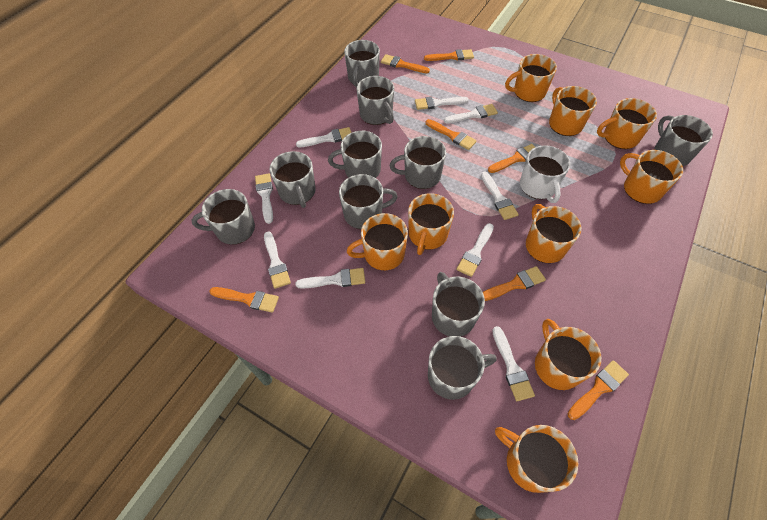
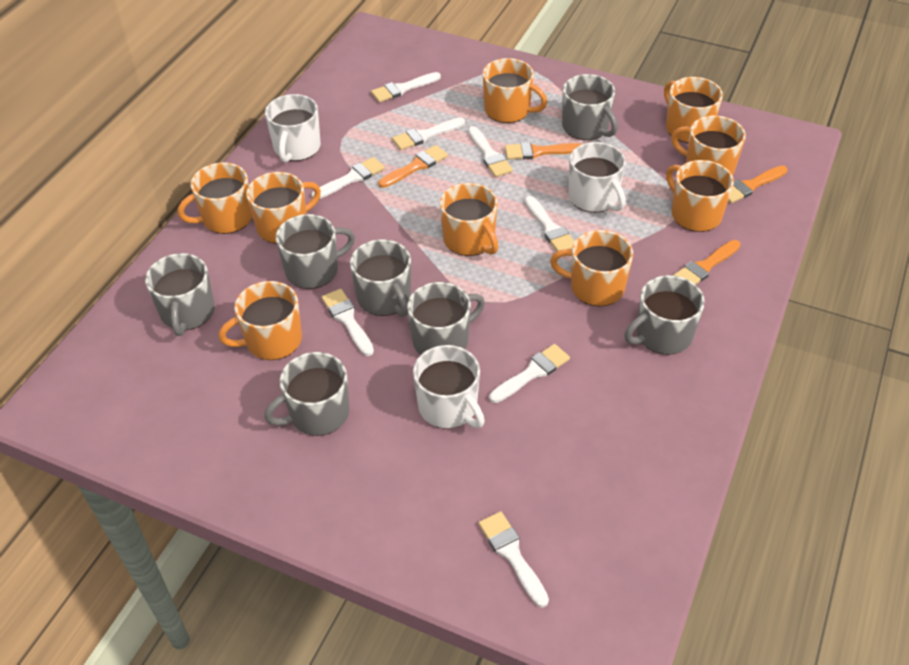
grey mug: [192,189,255,245] [269,151,316,208] [328,131,382,178] [339,174,398,229] [344,40,380,87] [357,76,394,125] [389,136,446,189] [428,336,497,400] [432,272,485,337] [654,115,713,166] = 10 -> [145,253,215,336] [264,352,349,436] [276,214,355,289] [350,239,411,317] [407,282,485,355] [562,74,618,140] [624,275,705,355] = 7
orange brush: [209,287,279,313] [381,54,430,73] [424,49,474,61] [426,119,477,150] [483,266,546,301] [488,144,535,173] [567,360,629,420] = 7 -> [378,145,448,188] [505,142,582,160] [673,240,741,285] [728,165,787,203] = 4
white brush: [255,173,273,224] [264,231,291,289] [296,127,351,147] [296,268,365,289] [415,97,469,110] [444,104,498,123] [456,223,494,277] [481,171,519,220] [492,326,535,401] = 9 -> [311,157,385,199] [321,289,374,356] [371,72,441,102] [392,118,465,150] [468,126,513,177] [478,511,549,607] [489,344,570,403] [525,196,575,251] = 8
white mug: [520,145,570,203] = 1 -> [265,94,321,163] [413,345,485,429] [569,142,626,213] = 3

